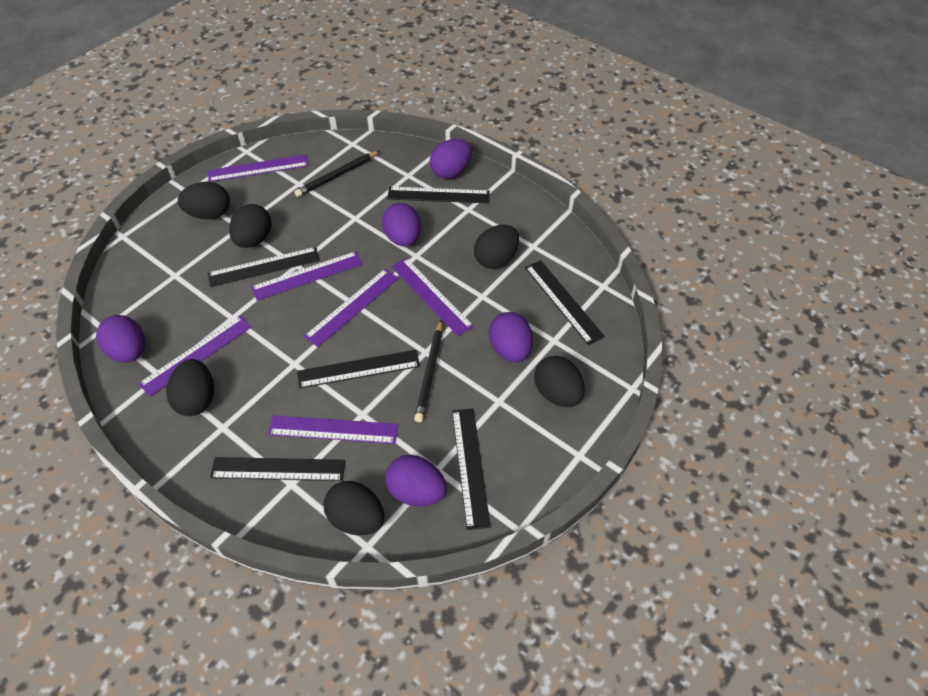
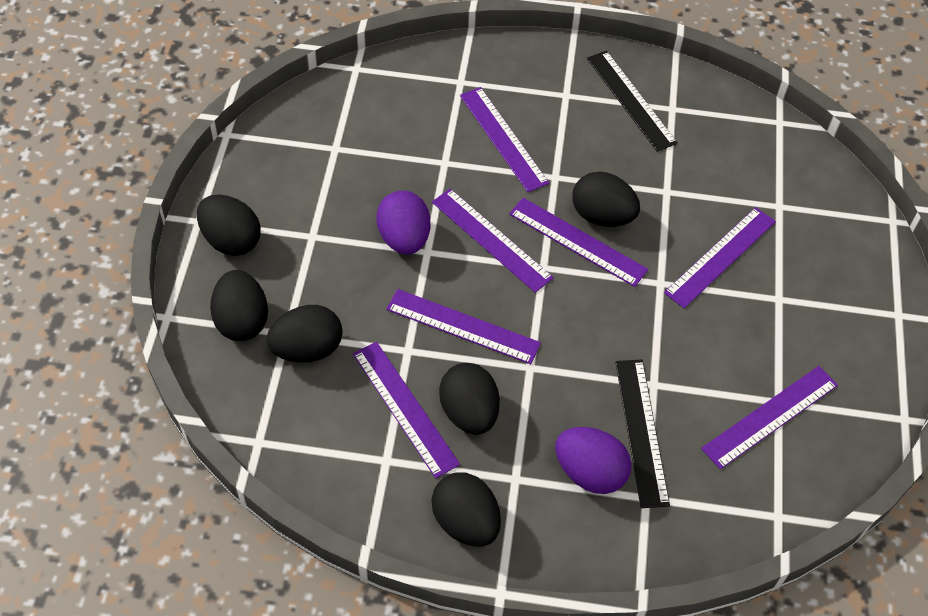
black pencil: [294,151,380,197] [414,320,443,422] = 2 -> none = 0
black ruler: [208,247,320,287] [210,457,345,481] [297,350,420,389] [387,187,490,204] [452,408,491,530] [525,260,605,345] = 6 -> [587,51,678,152] [615,360,670,508] = 2
purple egg: [96,315,145,363] [382,203,421,247] [385,455,447,506] [430,139,472,179] [489,312,533,362] = 5 -> [376,191,430,254] [555,427,632,494] = 2
purple ruler: [138,315,252,397] [208,155,309,182] [251,251,362,301] [268,415,398,444] [304,269,399,347] [391,258,474,336] = 6 -> [353,342,460,478] [386,289,541,364] [432,189,554,293] [460,87,549,192] [509,198,648,287] [664,207,776,308] [701,366,838,470] = 7

